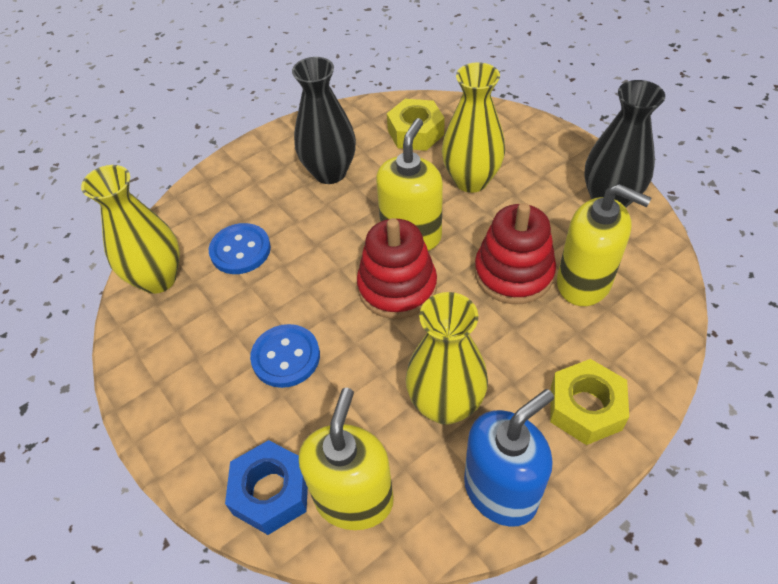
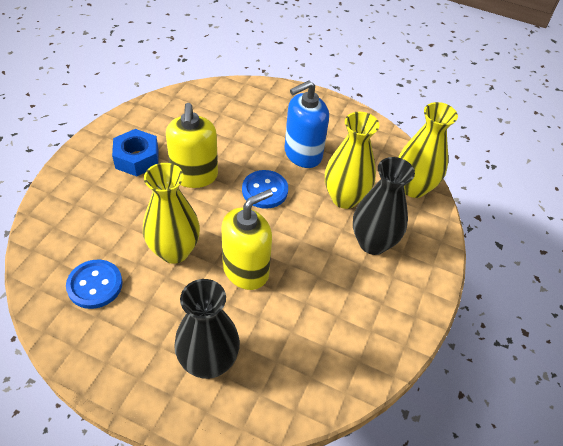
red stacking toy: [357,218,437,319] [474,203,556,304] = 2 -> none = 0
yellow nut: [387,99,445,151] [550,359,629,445] = 2 -> none = 0
yellow soap dispenser: [299,388,394,530] [376,118,443,251] [557,184,651,306] = 3 -> [166,103,218,188] [221,189,273,290] = 2

